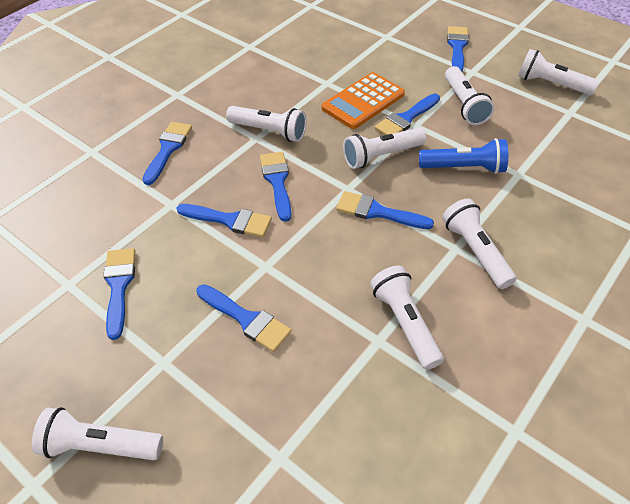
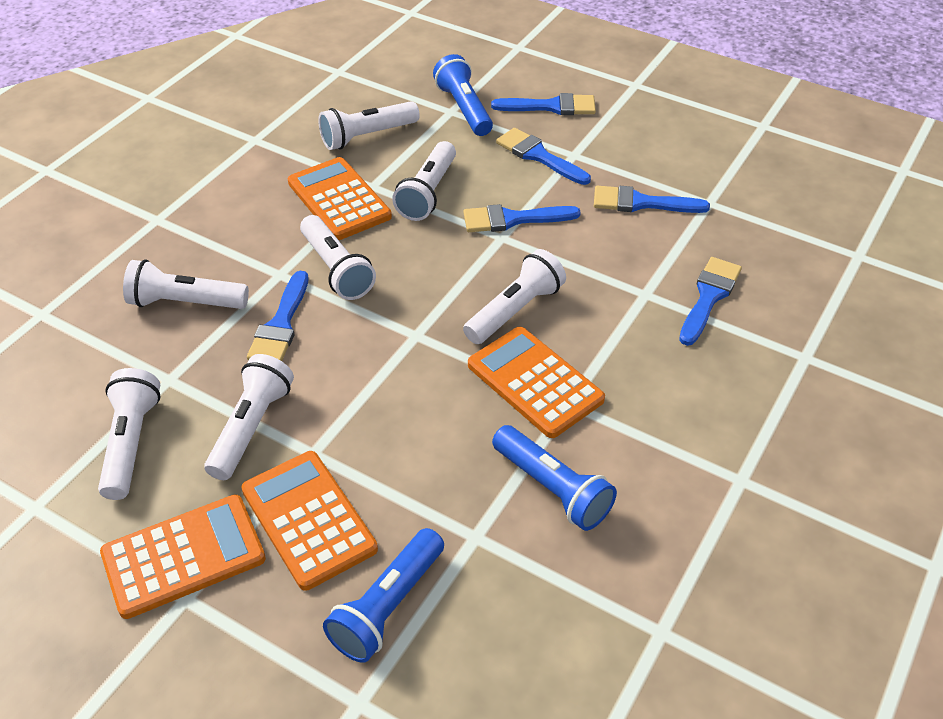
blue brush: [103,248,135,340] [143,122,192,185] [176,204,272,237] [197,285,291,352] [260,152,292,222] [336,191,434,229] [375,94,440,135] [447,26,469,71] = 8 -> [247,271,309,361] [463,204,581,232] [491,93,596,115] [496,128,591,185] [594,186,710,213] [679,257,742,346] = 6
blue flashlight: [419,138,508,174] = 1 -> [323,528,444,663] [433,54,493,136] [492,425,617,531] = 3
orange calculator: [322,72,405,129] = 1 -> [100,495,266,619] [241,451,378,591] [288,157,392,240] [468,327,605,438] = 4

